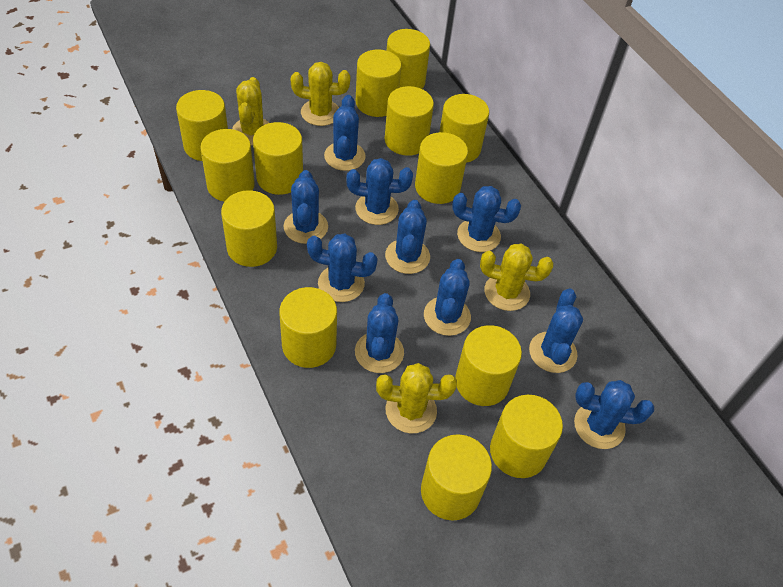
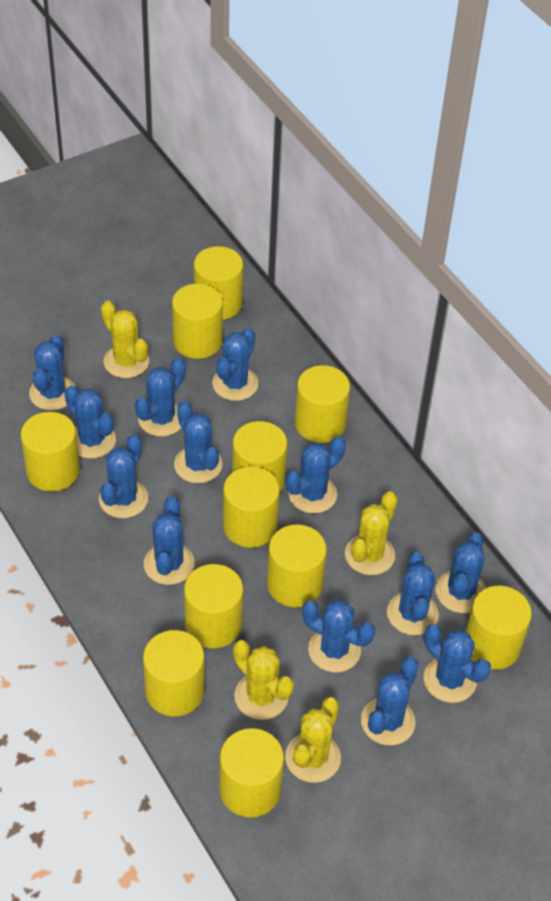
blue cactus: [284,170,328,244] [307,233,378,302] [324,95,366,171] [346,158,413,225] [355,293,404,373] [385,200,430,274] [424,259,471,336] [452,186,521,252] [529,288,583,373] [574,380,654,449] = 10 -> [29,335,75,411] [64,386,116,459] [99,434,148,518] [135,357,186,437] [144,496,195,585] [174,401,223,483] [212,328,259,401] [285,436,346,513] [302,600,375,673] [361,657,419,746] [387,552,439,636] [423,624,491,703] [436,532,486,613] = 13
yellow cylinder: [176,90,228,161] [200,129,255,202] [221,190,277,267] [253,122,303,195] [279,287,337,368] [356,49,402,117] [385,86,434,156] [387,29,430,89] [415,132,468,204] [421,434,492,521] [440,94,489,163] [455,325,522,406] [490,395,563,478] = 13 -> [20,412,80,491] [143,630,205,716] [172,284,223,359] [184,564,243,648] [194,246,243,320] [219,728,284,817] [223,467,280,548] [232,421,287,492] [267,525,327,607] [295,365,350,443] [465,586,532,670] = 11

